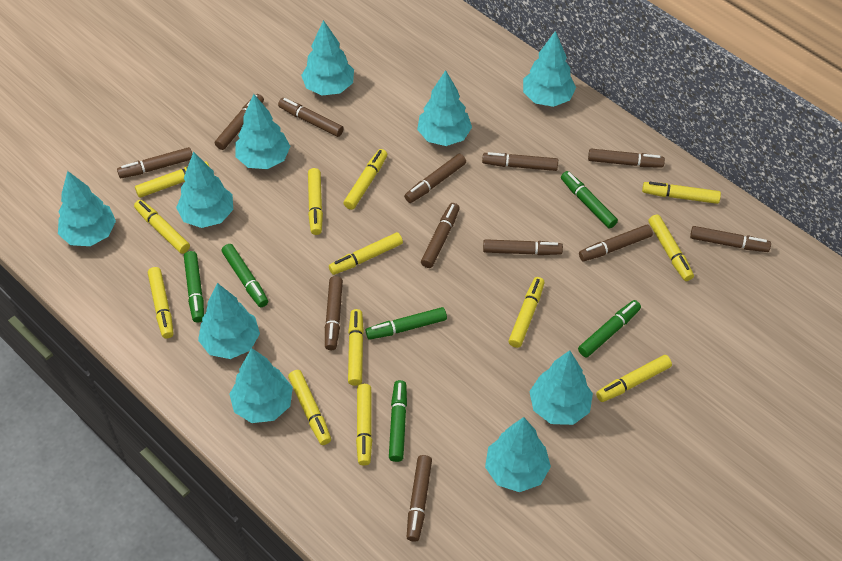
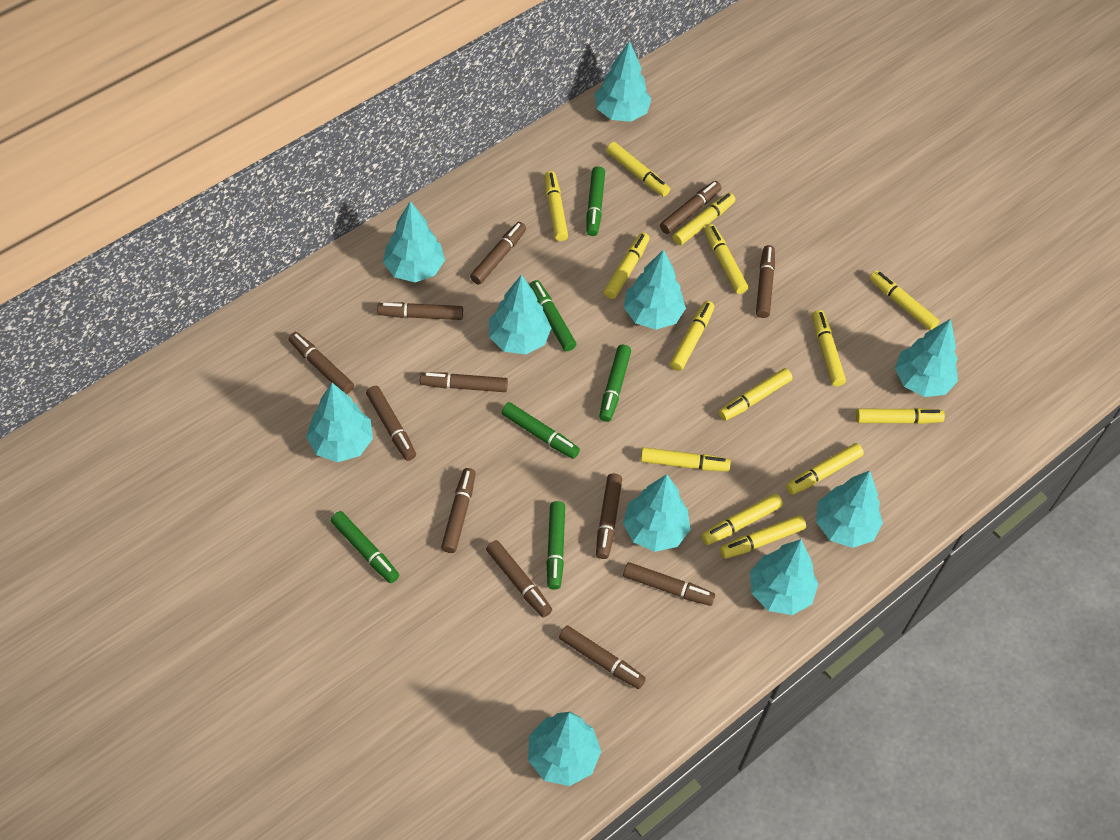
yellow marker: [134,200,190,254] [135,161,209,198] [148,267,174,339] [288,370,331,445] [308,168,323,235] [329,232,403,275] [343,149,387,210] [348,309,364,386] [356,384,372,466] [508,277,544,348] [596,355,672,402] [642,182,721,204] [648,215,694,281] = 13 -> [544,171,568,241] [604,232,650,299] [606,142,670,197] [641,447,731,471] [670,301,714,371] [673,193,735,245] [701,493,783,545] [704,224,748,294] [719,368,792,421] [720,515,806,559] [786,443,864,495] [812,310,846,386] [856,408,945,424] [869,270,939,330] = 14

